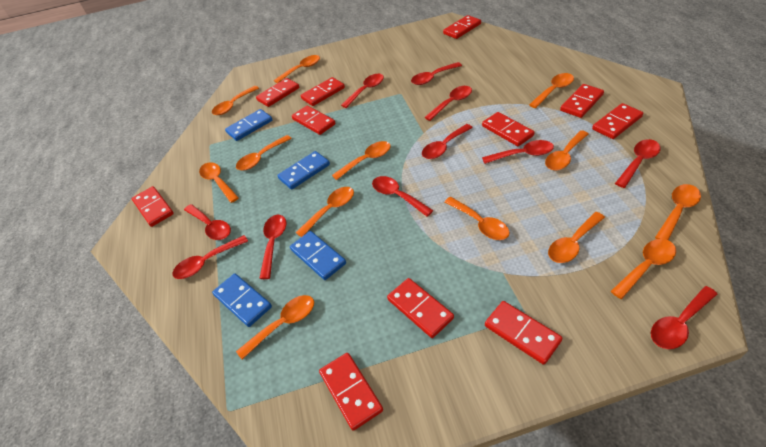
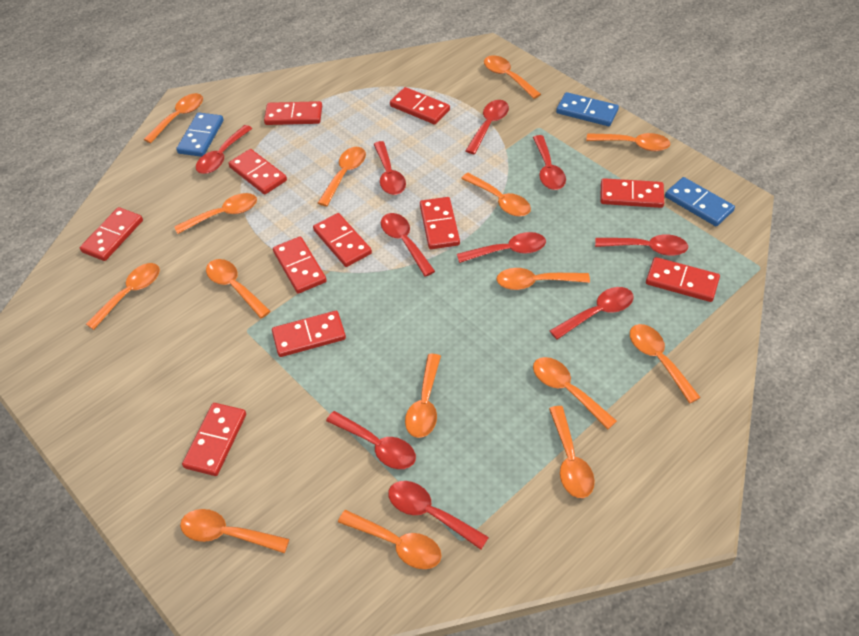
blue domino: [212,273,272,327] [225,109,272,141] [277,151,330,190] [290,231,346,280] = 4 -> [176,112,224,157] [556,92,619,126] [665,177,735,226] = 3
orange spoon: [199,162,239,203] [212,86,259,115] [236,135,292,170] [236,295,314,360] [274,55,320,83] [296,187,354,237] [332,141,391,180] [444,197,509,240] [529,73,574,108] [545,130,588,170] [548,212,605,263] [610,239,676,299] [655,184,701,240] = 13 -> [86,263,160,330] [144,93,203,143] [174,193,257,234] [180,509,289,553] [206,259,271,318] [318,147,366,206] [338,510,442,569] [405,354,441,438] [461,173,531,217] [484,55,541,99] [497,268,590,290] [533,357,617,430] [549,406,595,498] [586,133,670,151] [630,324,701,404] = 15
red spoon: [172,235,248,279] [184,204,231,240] [259,215,286,279] [341,74,384,108] [372,176,433,217] [411,62,462,85] [422,124,473,159] [424,86,472,121] [482,140,554,164] [615,139,661,188] [651,286,717,349] = 11 -> [196,125,252,174] [326,411,416,469] [374,141,406,195] [381,213,435,277] [388,481,489,550] [457,232,546,263] [465,100,509,154] [533,135,566,190] [550,287,634,340] [595,234,688,256] = 10

